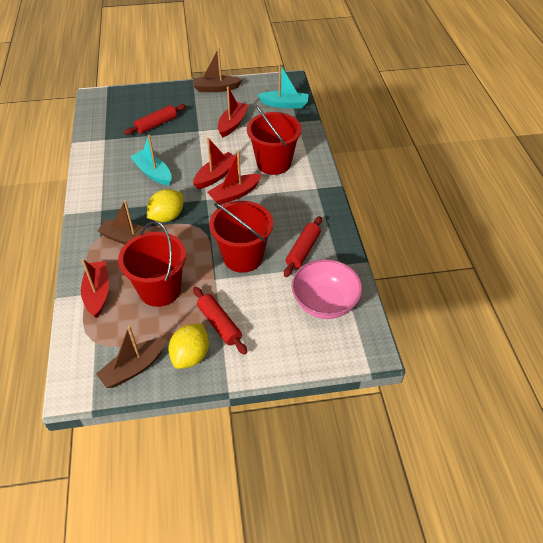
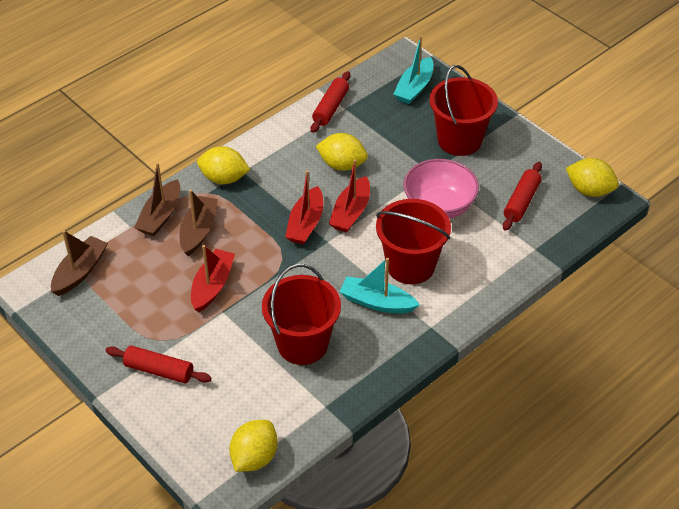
red boat: [81,259,109,318] [193,138,238,189] [207,151,262,205] [218,86,249,138] = 4 -> [191,245,235,312] [285,170,323,245] [329,159,370,233] = 3
yellow lemon: [147,189,184,222] [168,324,209,369] = 2 -> [197,146,250,184] [229,420,278,472] [316,133,368,171] [566,158,619,197] = 4

